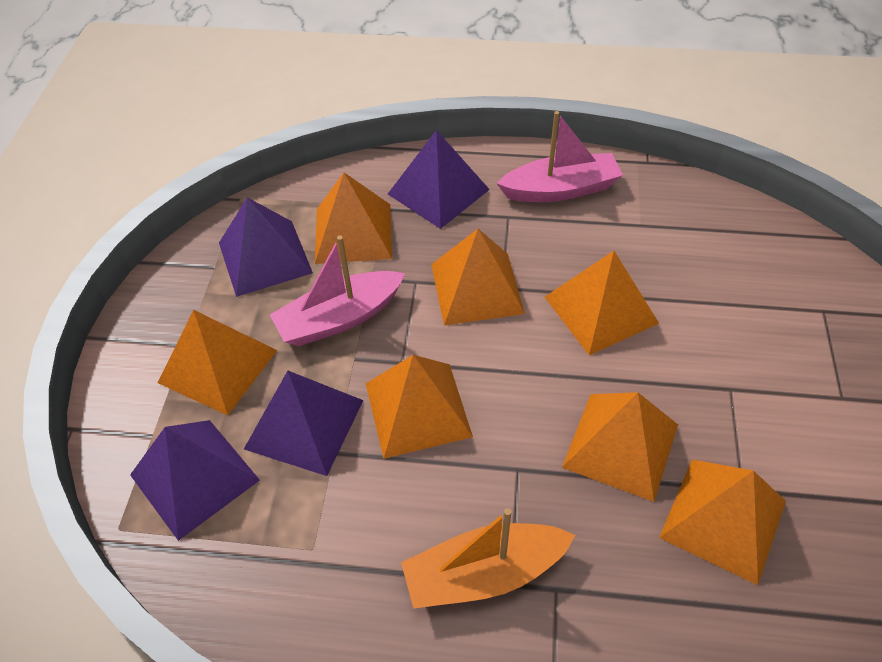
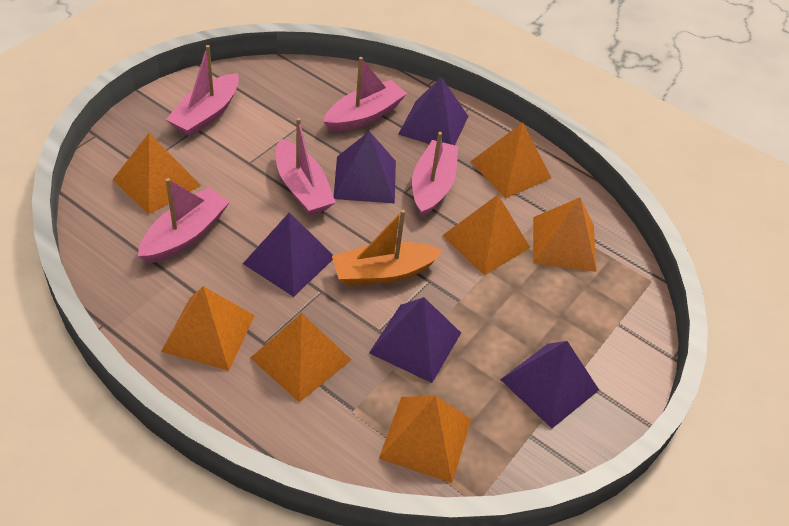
pink boat: [270,236,405,346] [496,111,623,202] = 2 -> [138,178,230,263] [166,45,239,136] [276,118,336,215] [323,57,407,132] [412,132,458,217] = 5
purple pyramid: [130,420,260,541] [219,197,313,297] [244,371,363,476] [388,130,490,229] = 4 -> [243,213,333,297] [334,131,396,204] [369,297,461,383] [398,77,468,145] [500,341,599,428] = 5

